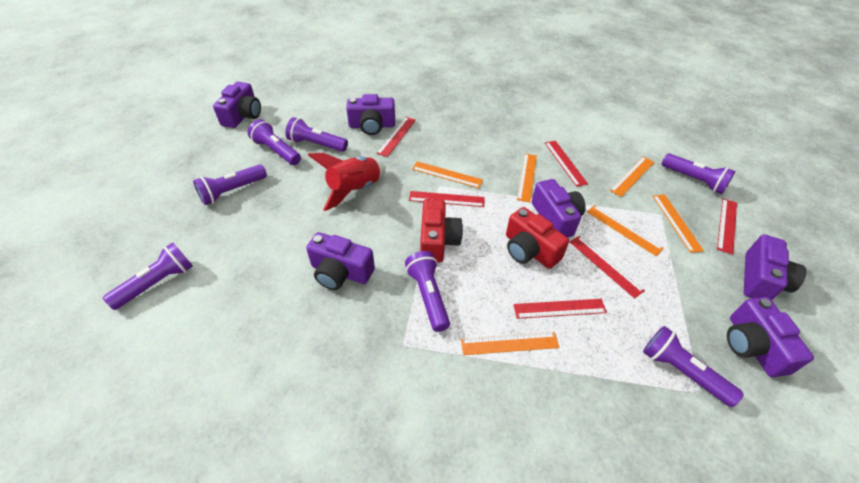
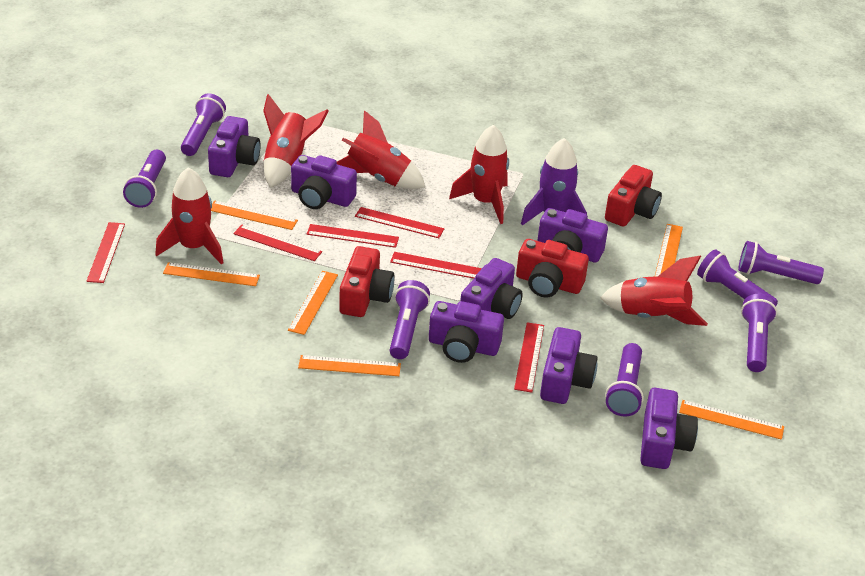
purple camera: [213,82,261,128] [306,232,375,290] [346,94,395,135] [532,179,586,238] [727,297,814,378] [744,234,807,300] = 6 -> [208,116,261,177] [291,155,357,209] [429,301,504,363] [460,258,523,319] [537,208,608,263] [540,327,597,404] [640,388,698,469] = 7
purple rocket: none = 0 -> [521,138,587,225] = 1
red camera: [420,199,463,263] [506,207,569,269] = 2 -> [339,246,395,317] [516,239,589,297] [605,165,662,227] = 3
red rocket: [308,153,386,211] = 1 -> [155,167,224,265] [263,94,329,188] [337,110,425,189] [449,125,509,224] [600,256,708,326] = 5

